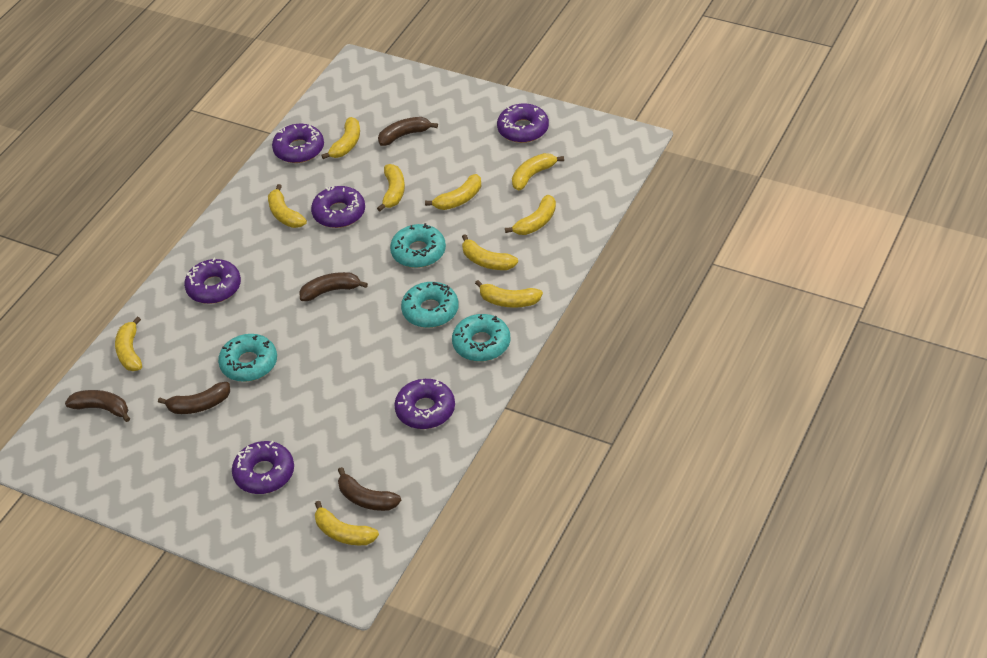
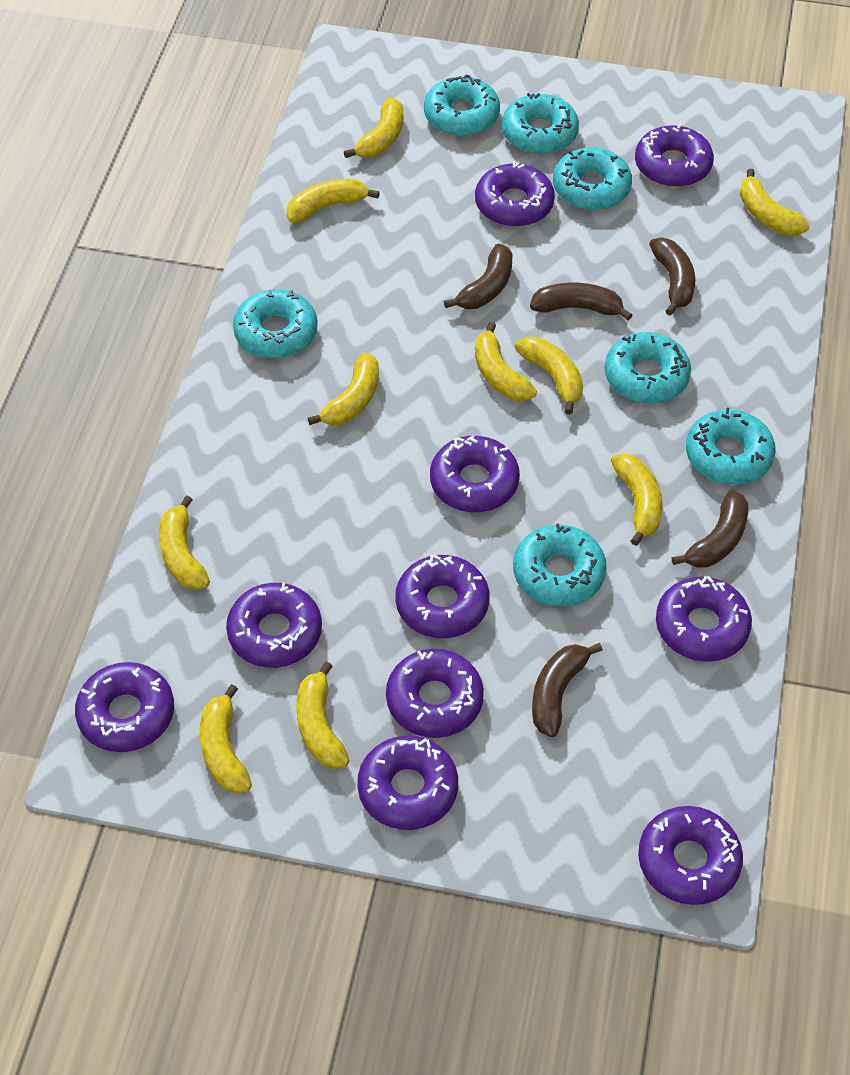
purple donut: [184,258,241,304] [232,441,294,494] [272,124,324,163] [311,186,365,228] [394,379,455,429] [497,103,549,143] = 6 -> [75,662,174,752] [226,582,322,668] [357,736,458,830] [386,649,484,738] [395,554,489,638] [430,436,520,512] [475,161,555,227] [635,123,714,187] [638,806,743,905] [656,576,752,662] = 10
turquoise donut: [218,334,277,382] [390,223,446,268] [401,282,459,328] [452,314,510,362] = 4 -> [233,289,318,358] [424,74,500,136] [502,93,579,154] [513,523,607,606] [553,147,632,210] [605,332,691,404] [686,408,776,485] = 7

